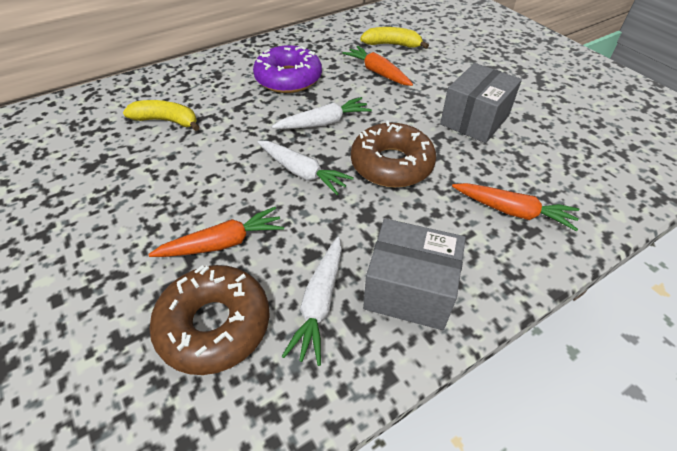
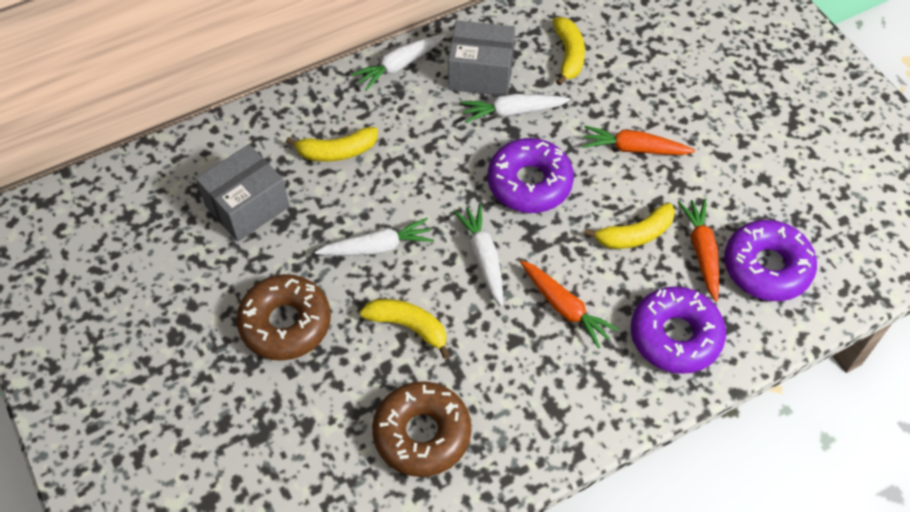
purple donut: [253,45,322,93] = 1 -> [488,138,574,213] [631,286,726,374] [724,220,817,301] = 3
white carrot: [258,141,354,195] [272,97,372,129] [281,237,342,366] = 3 -> [315,218,434,256] [351,34,446,91] [454,204,503,306] [461,94,571,123] = 4
yellow banana: [123,100,200,131] [360,27,429,49] = 2 -> [286,127,378,162] [360,299,450,359] [552,17,585,86] [584,203,675,249] = 4

